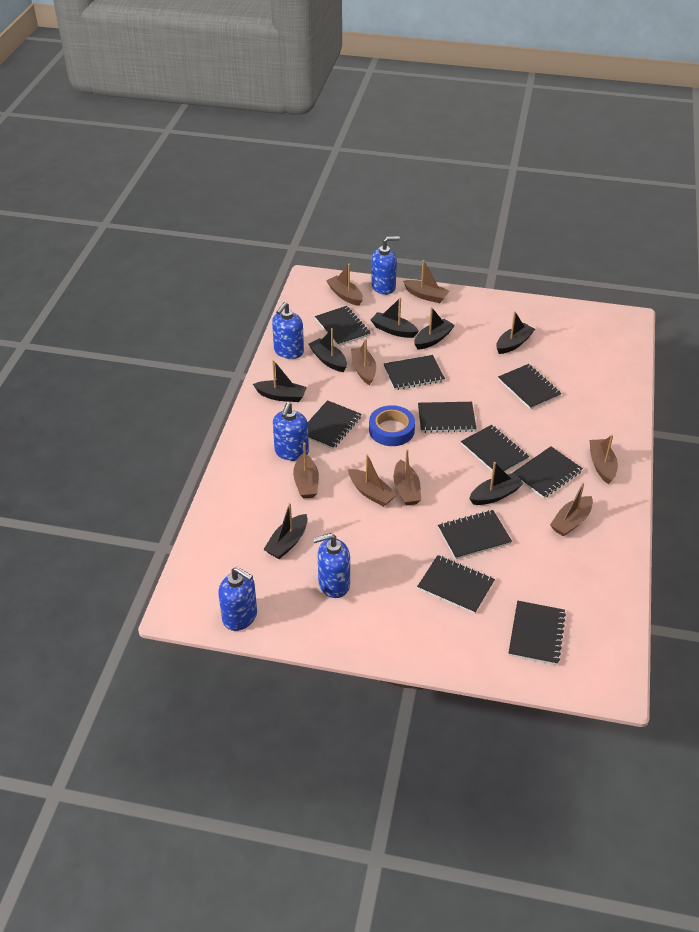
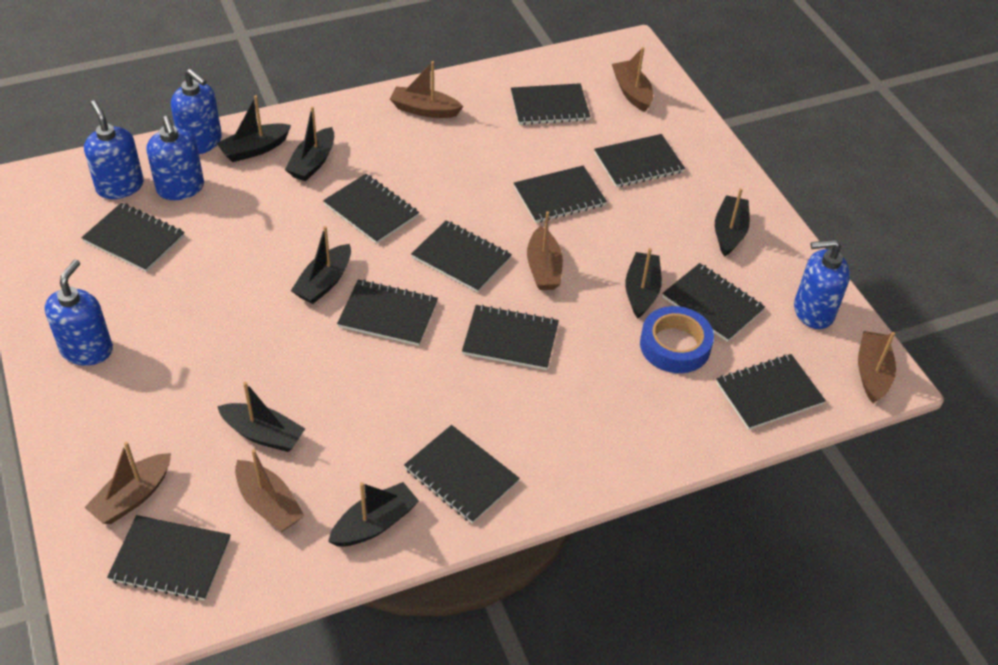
black notebook: [307,400,361,449] [315,306,371,346] [383,355,445,390] [417,555,495,614] [418,402,476,433] [438,510,512,559] [461,425,529,472] [498,364,562,409] [509,601,566,665] [513,446,583,498] = 10 -> [81,203,185,272] [107,515,230,601] [323,174,419,244] [337,279,438,346] [404,425,520,524] [411,220,512,293] [462,304,559,370] [511,83,590,125] [514,166,607,223] [594,134,685,187] [662,263,765,342] [716,354,826,430] = 12
brown boat: [293,443,319,499] [326,264,363,306] [348,454,397,507] [351,339,376,385] [394,449,421,506] [403,260,450,303] [550,482,593,537] [589,435,618,484] = 8 -> [84,441,171,524] [235,449,305,532] [390,61,464,118] [527,211,563,290] [612,47,653,112] [858,331,896,403] = 6

